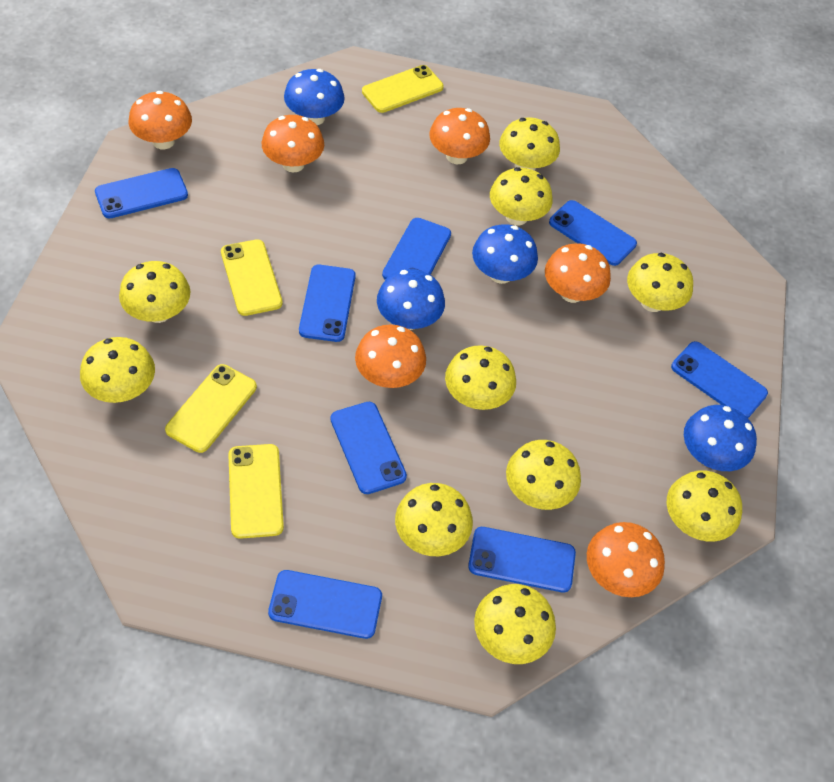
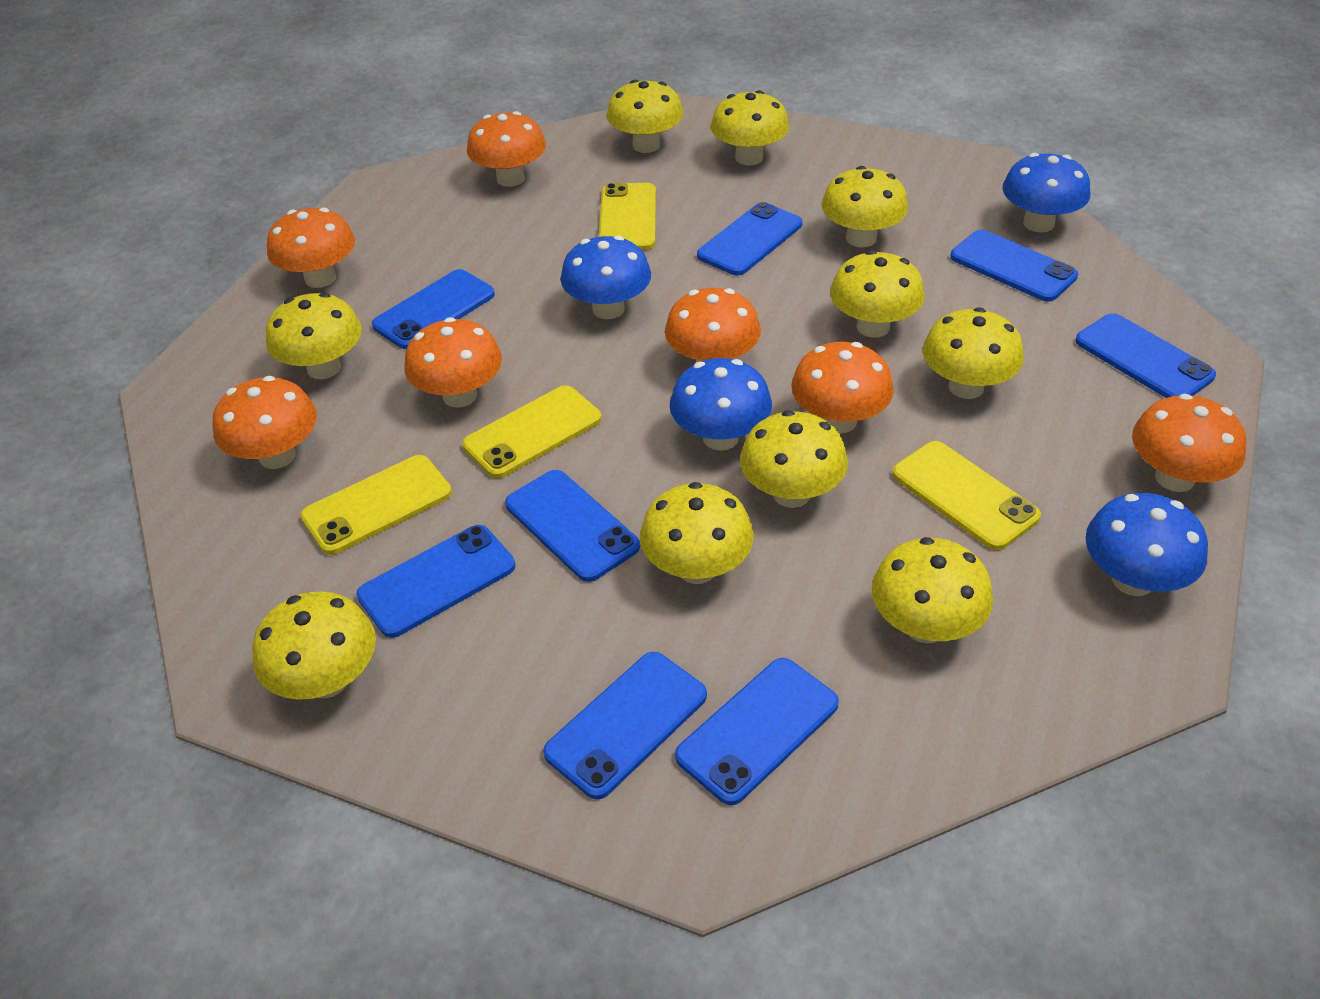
orange mushroom: [129,91,192,149] [261,115,324,172] [355,325,426,388] [429,108,490,164] [545,243,611,303] [587,522,665,597] = 6 -> [213,376,317,469] [267,207,355,288] [404,317,502,408] [467,111,546,187] [665,288,761,362] [791,342,894,434] [1132,394,1247,492] = 7

